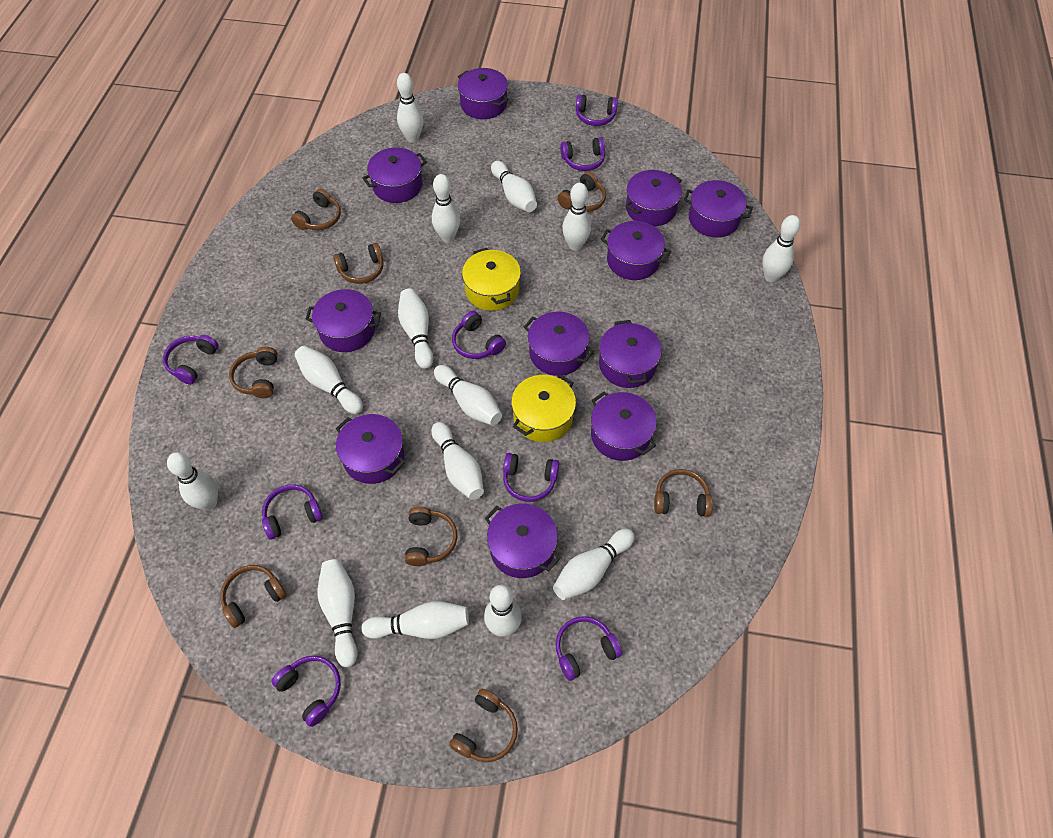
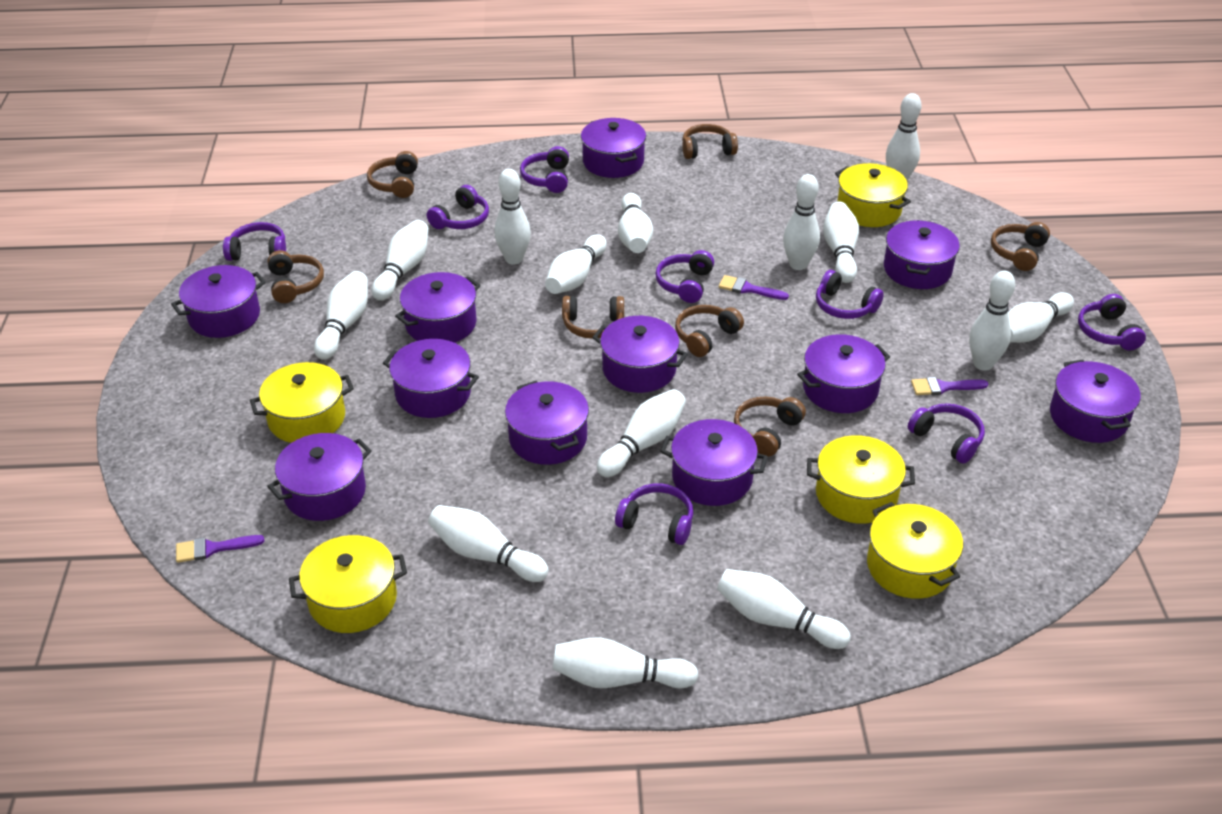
brown headphones: [220,565,286,628] [229,347,278,398] [291,189,341,230] [333,243,383,284] [405,506,458,566] [449,689,518,762] [557,171,606,212] [654,469,713,517] = 8 -> [268,250,324,303] [367,151,418,198] [562,296,624,339] [675,305,744,357] [682,124,738,159] [734,397,806,457] [991,222,1050,271] = 7
purple brush: none = 0 -> [176,535,264,563] [719,275,789,300] [911,377,988,395] = 3
yellow pot: [462,248,521,311] [511,374,576,442] = 2 -> [250,362,354,443] [289,535,407,633] [807,435,915,524] [835,163,911,227] [867,502,963,599] = 5

